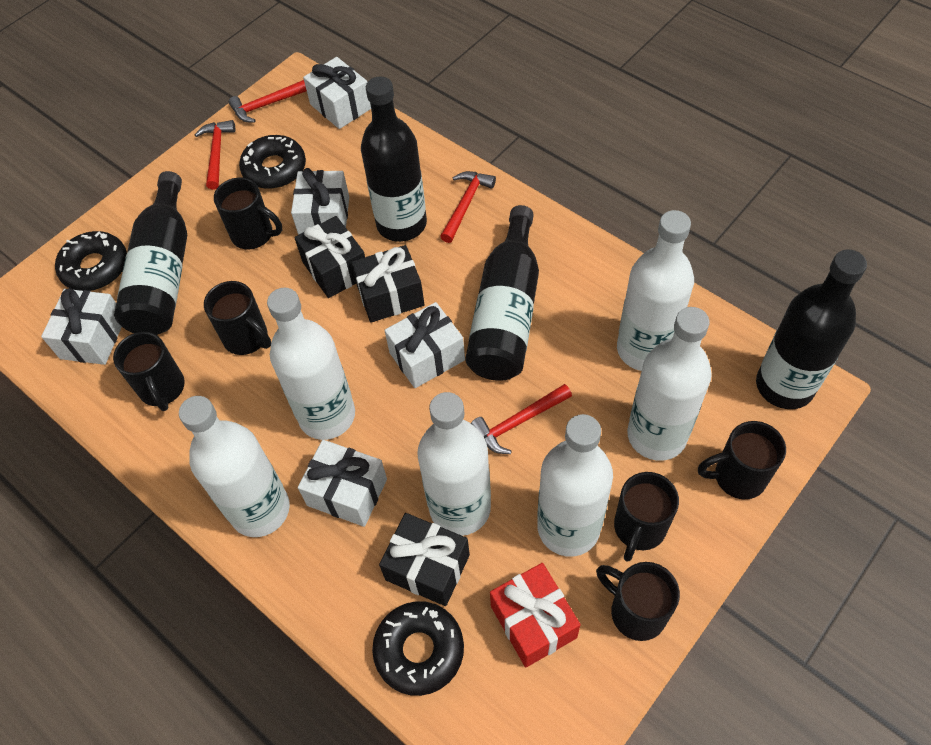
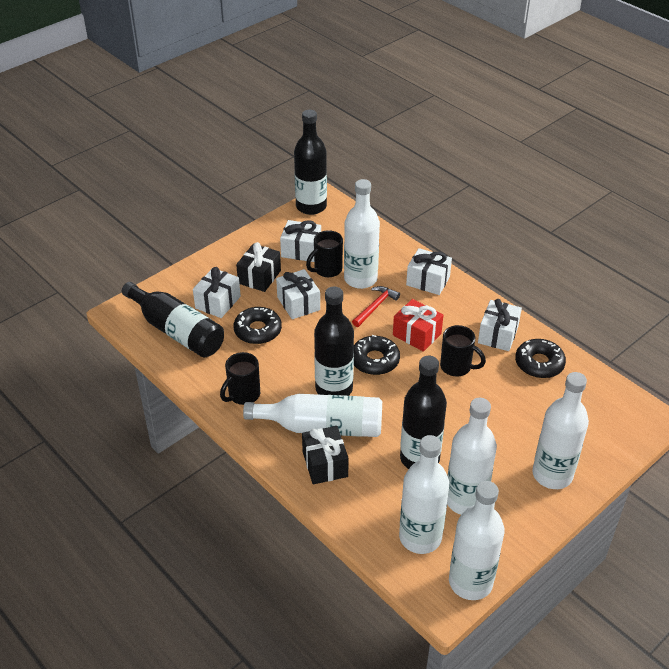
black gift: [294,216,365,298] [351,245,425,323] [379,513,470,606] = 3 -> [236,242,281,292] [302,426,349,484] = 2
black mug: [113,332,185,411] [204,281,271,355] [214,178,282,249] [596,562,680,641] [614,472,679,562] [698,421,786,499] = 6 -> [220,352,260,405] [306,230,343,277] [440,325,486,376] = 3
red hammer: [195,120,235,190] [229,80,307,123] [440,171,496,243] [471,384,572,454] = 4 -> [352,286,400,327] = 1

